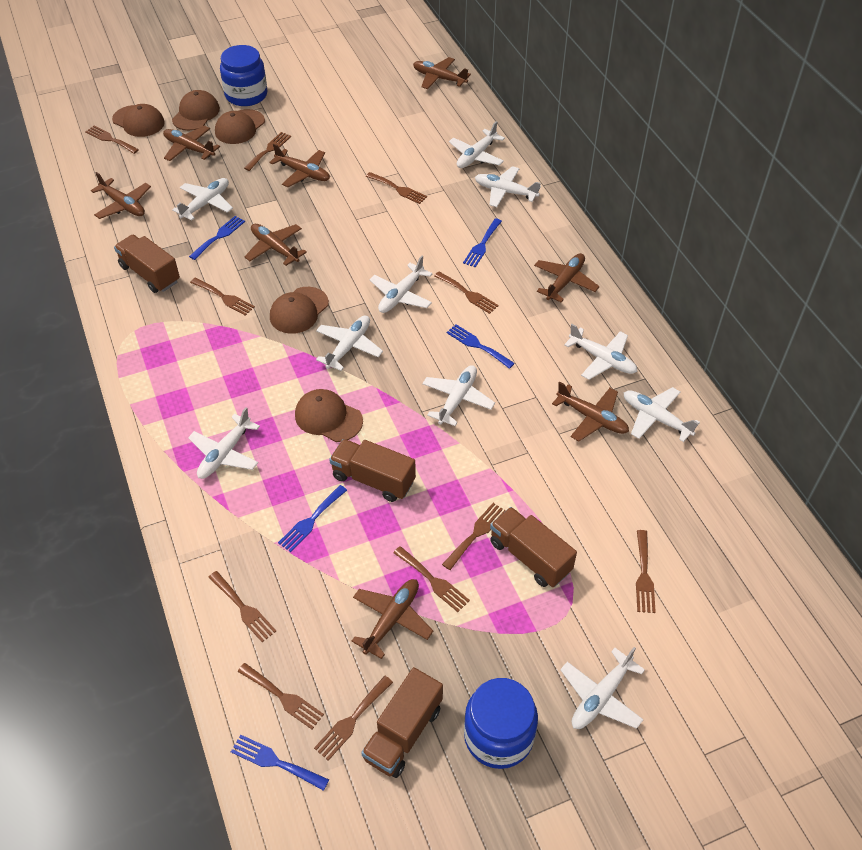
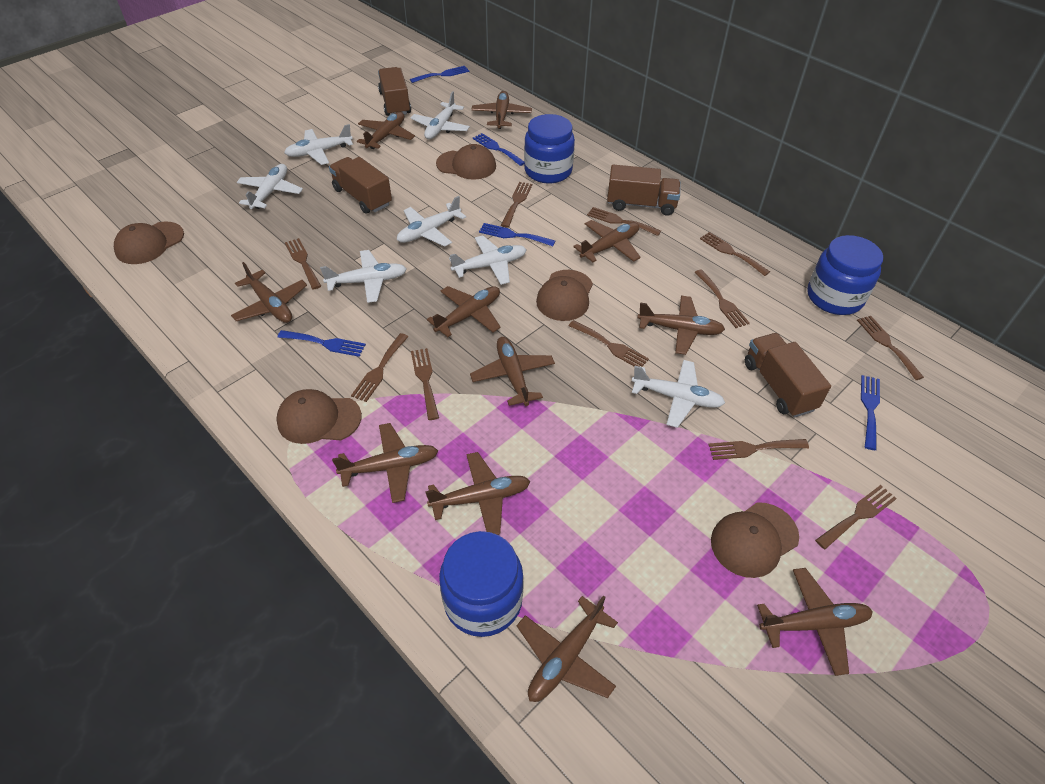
blue jar: [220,45,268,106] [464,678,538,769] = 2 -> [439,531,524,637] [524,114,575,183] [807,235,883,315] = 3
brown plane: [91,172,151,219] [163,126,220,161] [244,224,307,266] [269,144,330,187] [351,579,433,659] [413,57,471,89] [534,253,600,303] [552,382,629,441] = 8 -> [231,262,307,323] [332,423,438,503] [357,112,415,149] [425,452,530,535] [427,286,501,337] [470,337,555,406] [471,91,532,129] [517,595,618,702] [573,220,641,262] [637,296,725,355] [757,568,873,676] = 11
white plane: [172,178,233,221] [188,407,260,479] [316,316,383,371] [369,256,433,313] [422,365,495,426] [449,121,505,168] [475,166,541,207] [560,647,645,729] [564,324,637,380] [624,387,700,442] = 10 -> [237,164,303,209] [284,124,353,165] [320,250,407,303] [397,196,466,247] [410,91,470,139] [449,236,527,285] [632,360,725,428] = 7

